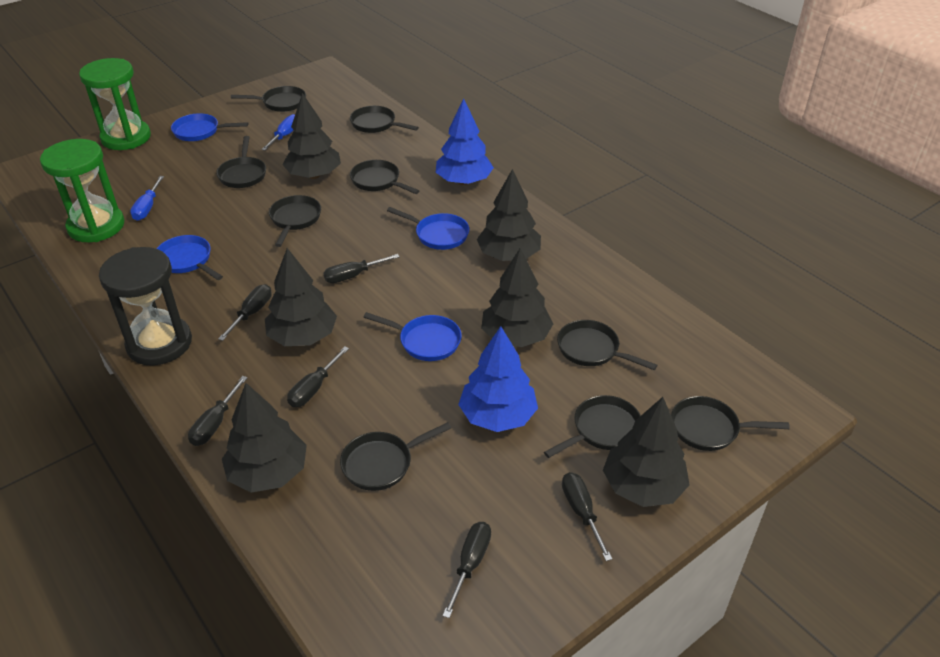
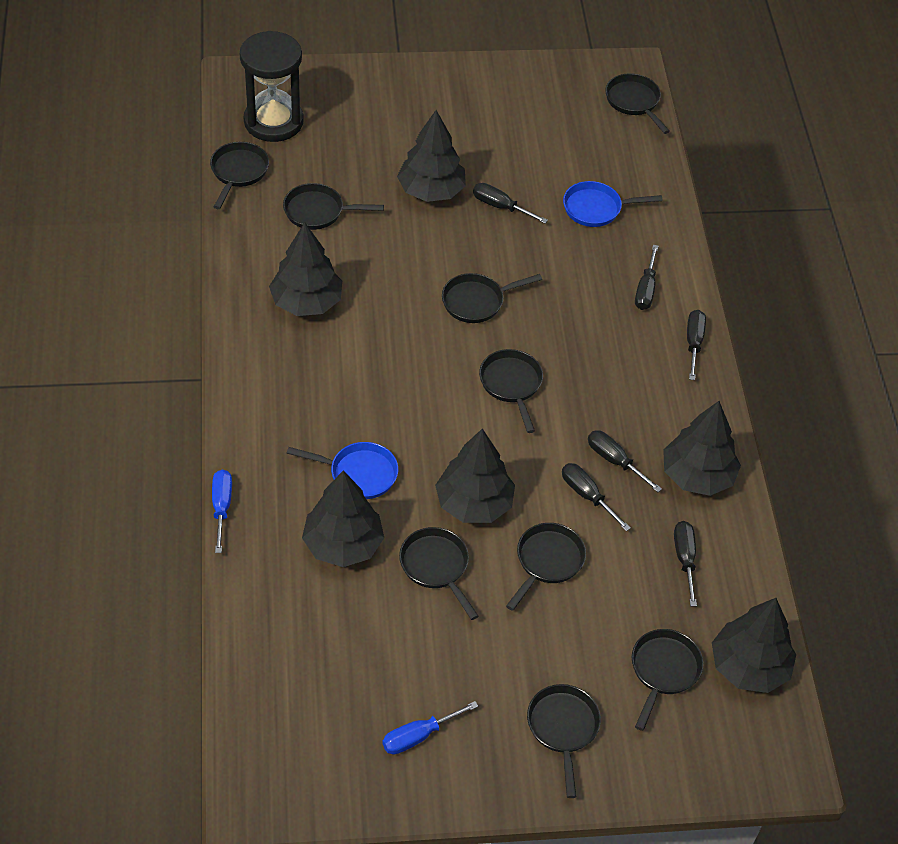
blue pan: [157,235,223,280] [171,113,248,141] [364,312,462,361] [387,207,469,250] = 4 -> [287,442,398,499] [563,181,663,227] = 2
blue tree: [436,99,494,185] [458,326,538,432] = 2 -> none = 0
green hourglass: [40,139,125,242] [79,58,151,150] = 2 -> none = 0

